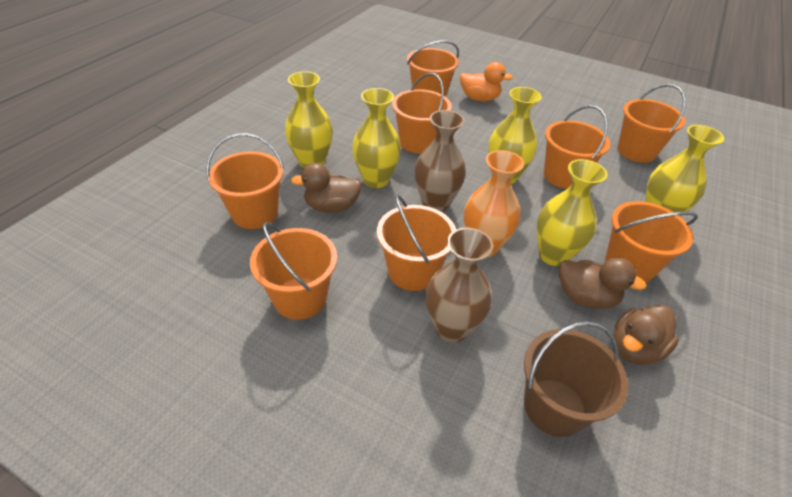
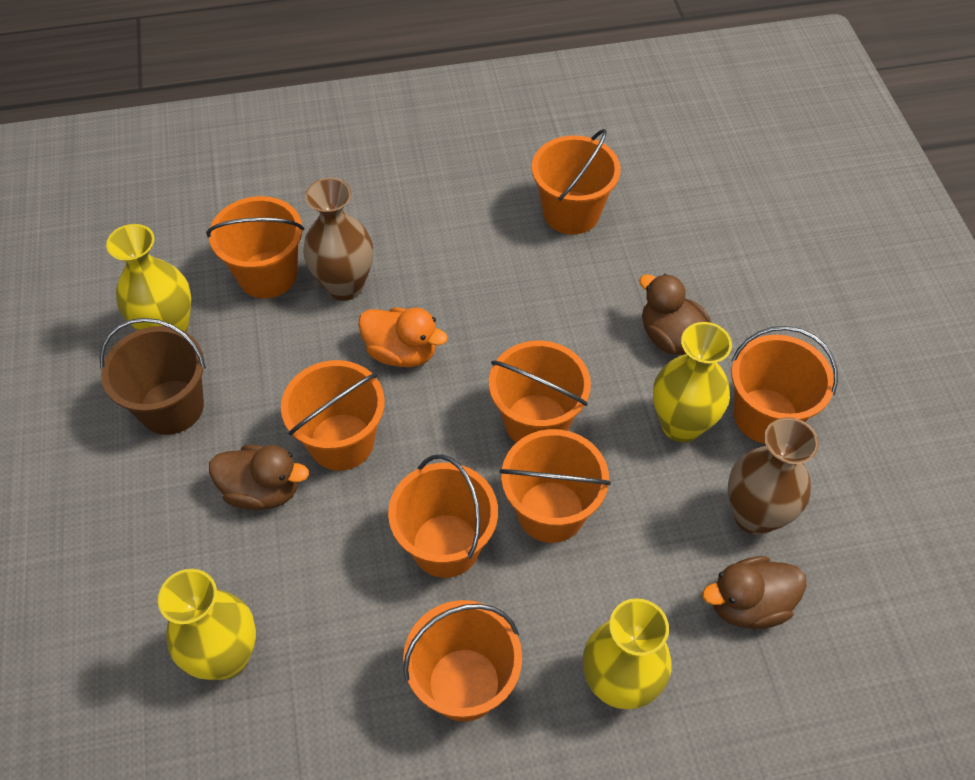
orange vase: [464,150,524,257] = 1 -> none = 0
yellow vase: [285,71,333,168] [352,88,401,188] [488,87,542,184] [537,159,608,266] [645,125,724,216] = 5 -> [106,224,191,332] [158,569,256,680] [583,598,672,709] [653,322,732,442] = 4

